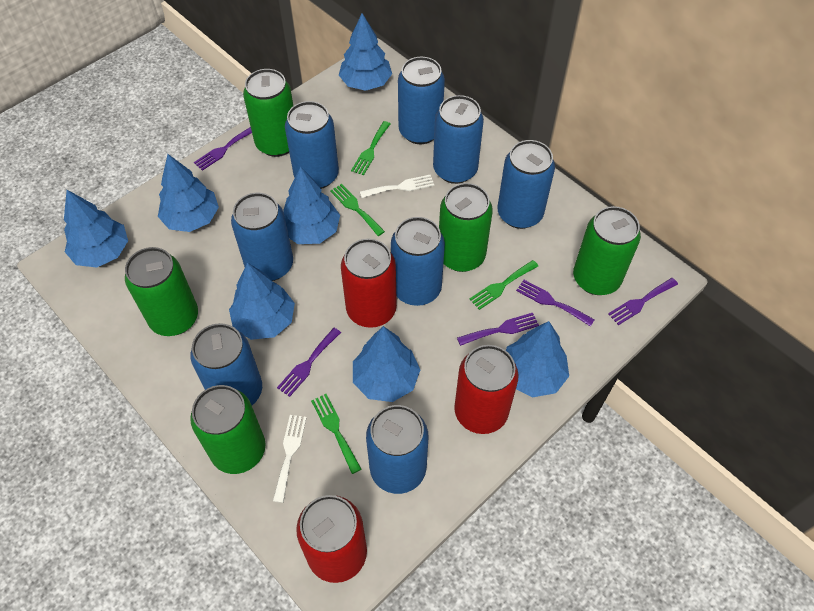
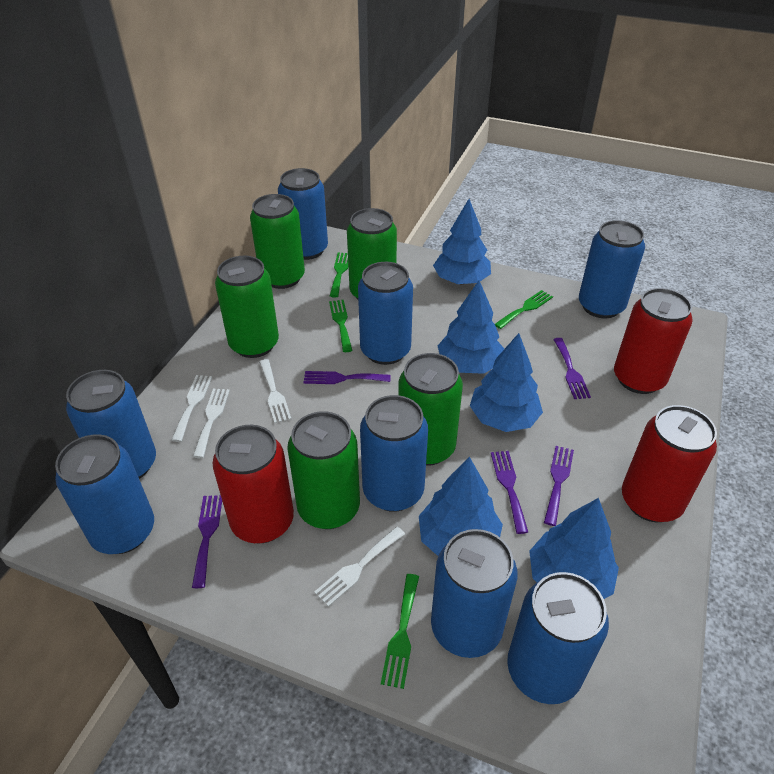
blue tree: [64,190,128,268] [158,154,219,232] [229,263,295,340] [283,167,340,244] [339,13,392,91] [353,326,420,402] [506,321,569,397] = 7 -> [419,457,503,556] [433,199,491,284] [437,280,504,374] [470,333,543,432] [529,498,619,599] = 5
white fork: [273,415,307,503] [360,175,434,198] = 2 -> [171,375,212,442] [193,389,230,458] [259,359,291,423] [314,527,405,607] = 4

